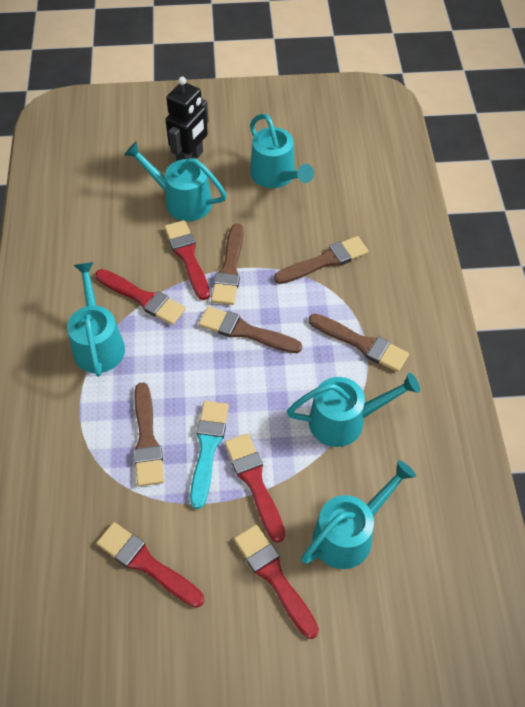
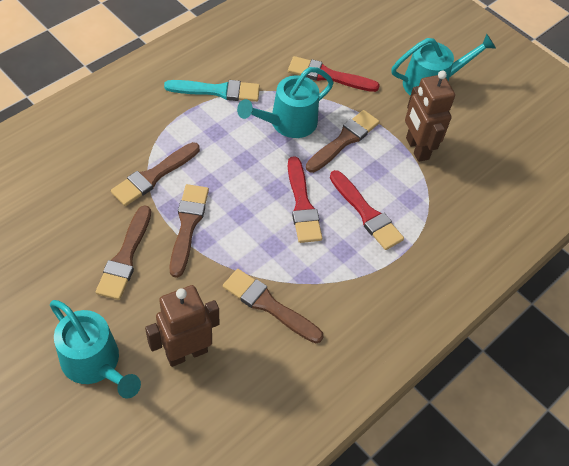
black robot: [165,77,209,161] = 1 -> none = 0
brown robot: none = 0 -> [145,285,219,367] [405,71,455,162] = 2
red brush: [95,269,186,325] [97,522,204,608] [164,220,210,300] [225,433,285,542] [234,525,319,639] = 5 -> [288,56,380,92] [288,156,322,243] [330,170,404,250] = 3
turquoise watering can: [67,262,125,377] [124,142,227,221] [250,114,314,188] [287,373,420,447] [301,460,416,569] = 5 -> [50,300,141,398] [237,67,334,138] [391,34,496,96] = 3

